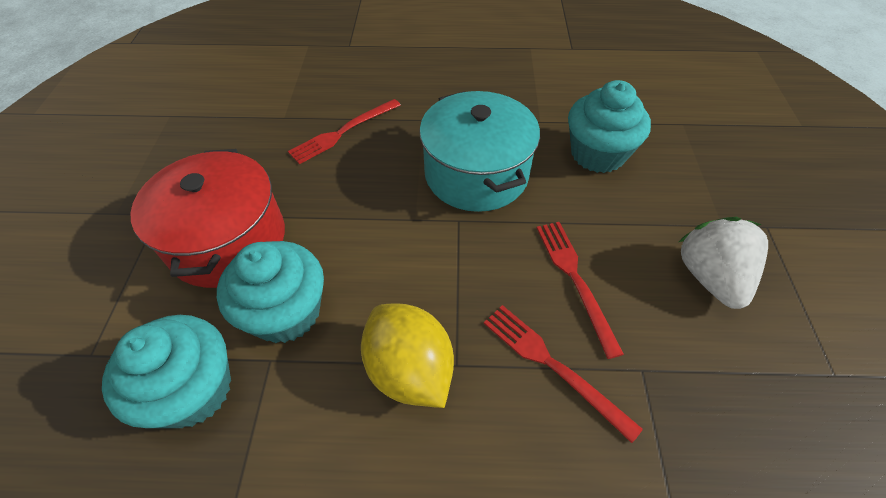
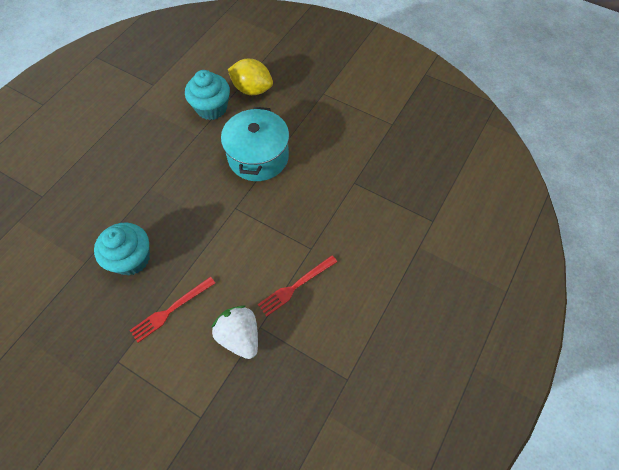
red fork: [288,99,401,164] [484,305,643,443] [537,222,624,359] = 3 -> [130,276,215,343] [258,255,337,317] = 2
red pot: [131,149,285,288] = 1 -> none = 0
turquoise cupcake: [102,315,231,428] [217,241,324,343] [568,80,651,173] = 3 -> [94,222,150,276] [185,70,230,120] = 2

